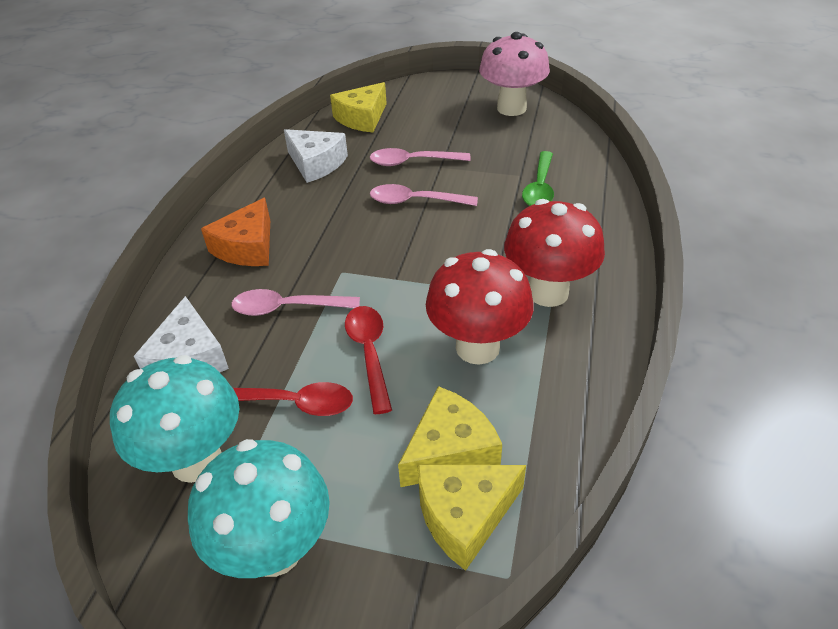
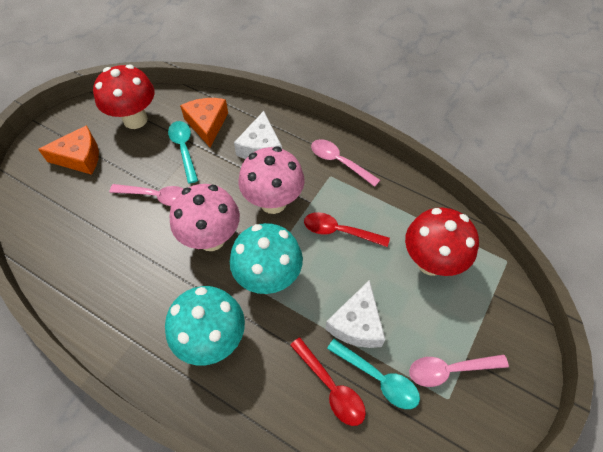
green spoon: [522,151,554,206] = 1 -> none = 0
orange cheese: [201,198,270,266] = 1 -> [38,125,99,175] [180,98,228,147] = 2
pink mushroom: [479,32,550,116] = 1 -> [169,184,240,251] [238,147,305,214] = 2
turquoise spoon: none = 0 -> [168,121,198,184] [327,339,420,409] = 2
yellow cheese: [330,82,387,132] [398,386,502,487] [417,464,526,571] = 3 -> none = 0

